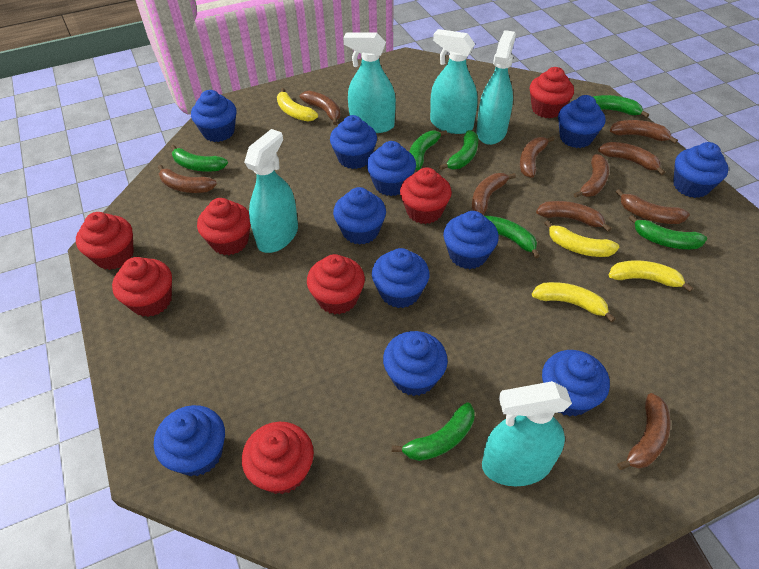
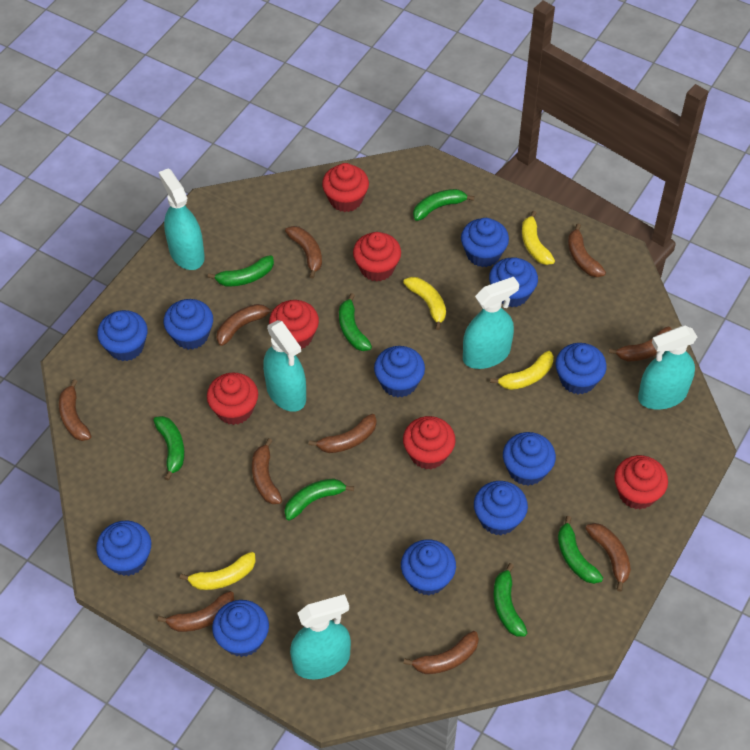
red cupcake: [76,212,134,270] [112,257,172,317] [197,198,251,255] [242,422,314,494] [307,254,365,315] [400,167,452,224] [530,67,574,118] = 7 -> [207,372,258,425] [269,300,319,349] [322,163,369,212] [353,232,401,282] [403,416,456,469] [614,455,668,509] = 6

